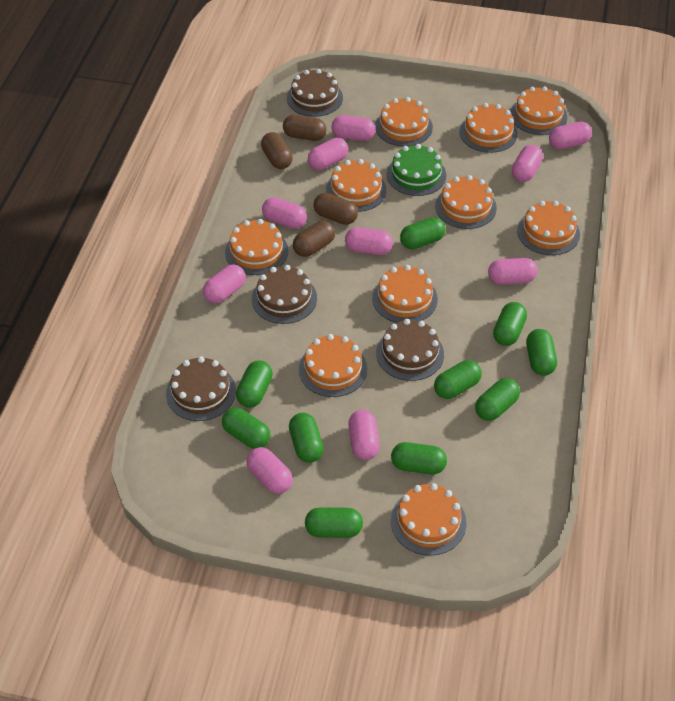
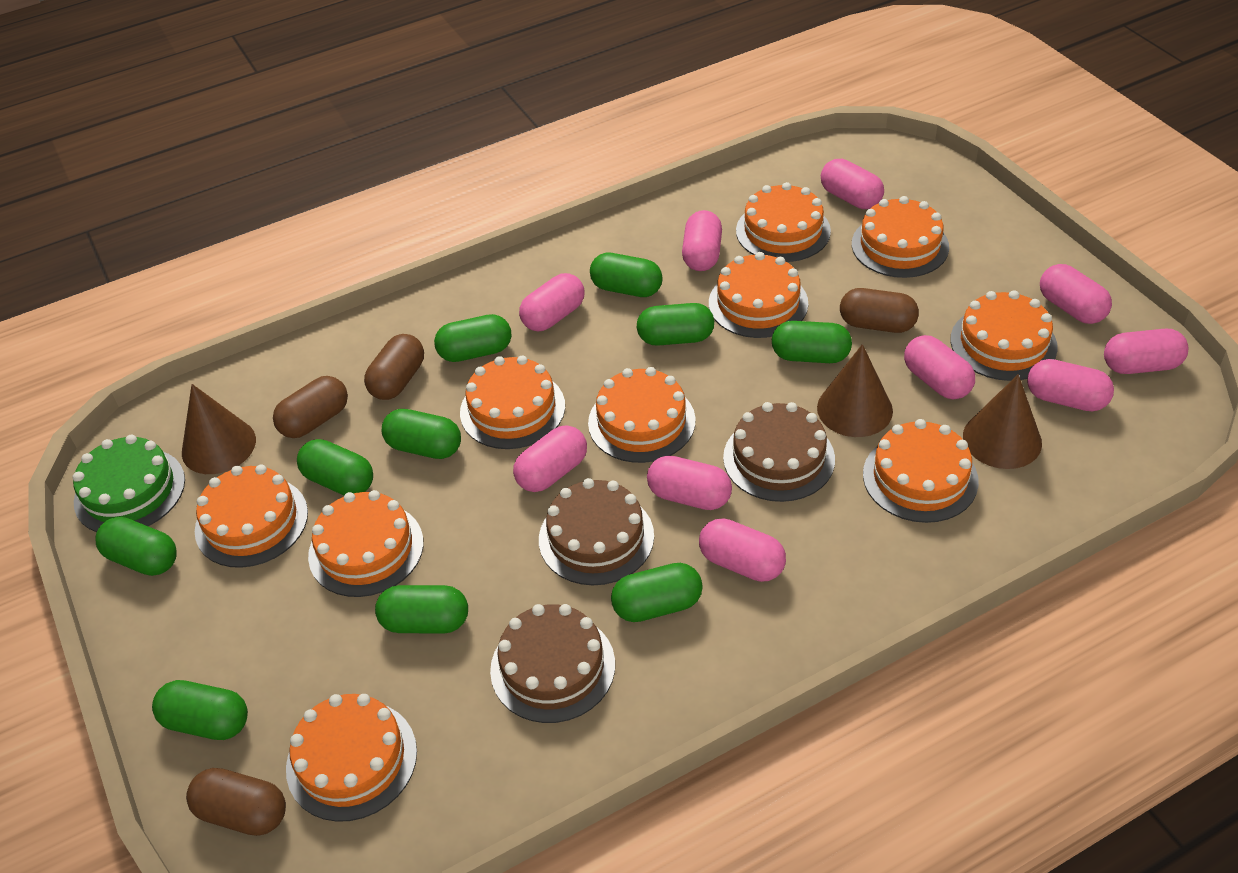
brown cake: [166,356,236,421] [252,265,317,324] [287,69,343,117] [376,319,444,381] = 4 -> [490,604,615,723] [539,478,654,585] [723,402,835,502] = 3
brown cone: none = 0 -> [182,384,256,474] [817,344,893,437] [963,374,1042,469] = 3

